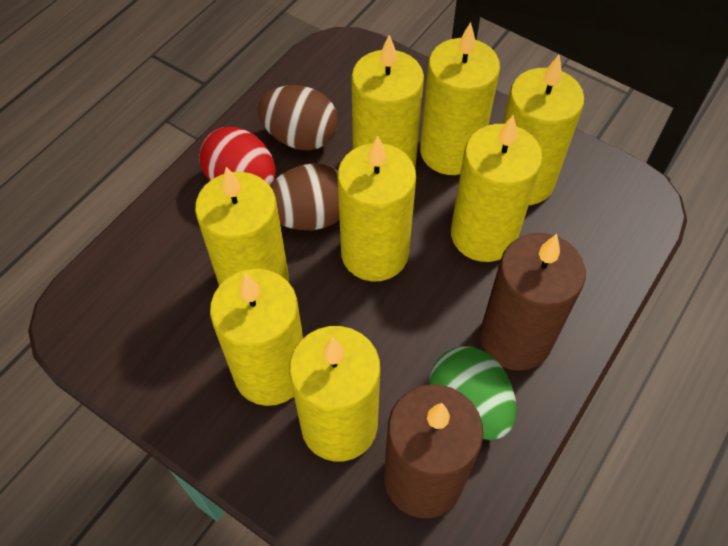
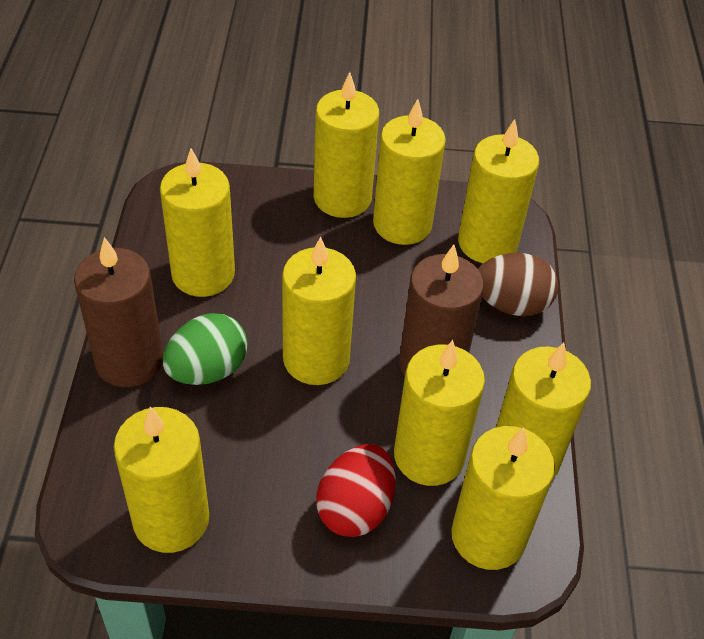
brown egg: [257,85,338,151] [269,163,340,230] = 2 -> [478,253,558,316] = 1
yellow candle: [195,167,289,285] [210,269,303,406] [289,326,380,462] [337,136,416,282] [351,35,424,167] [420,22,500,175] [451,115,543,262] [503,55,584,205] = 8 -> [114,407,209,553] [160,148,235,297] [282,237,356,385] [314,72,379,218] [373,99,446,245] [394,340,485,486] [451,426,555,570] [458,119,539,263] [496,343,591,478] = 9

